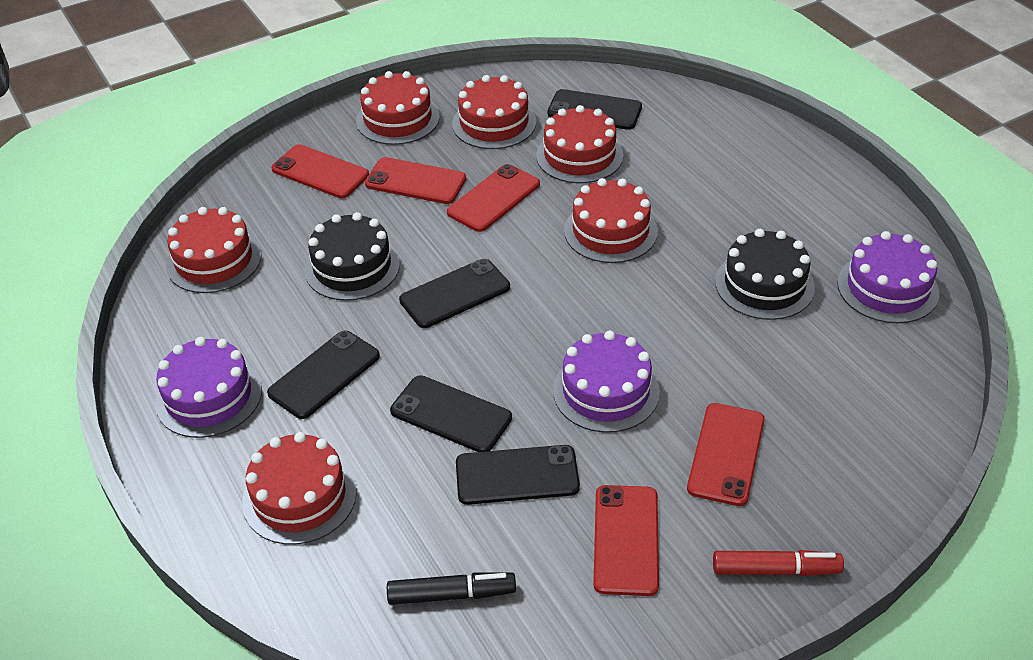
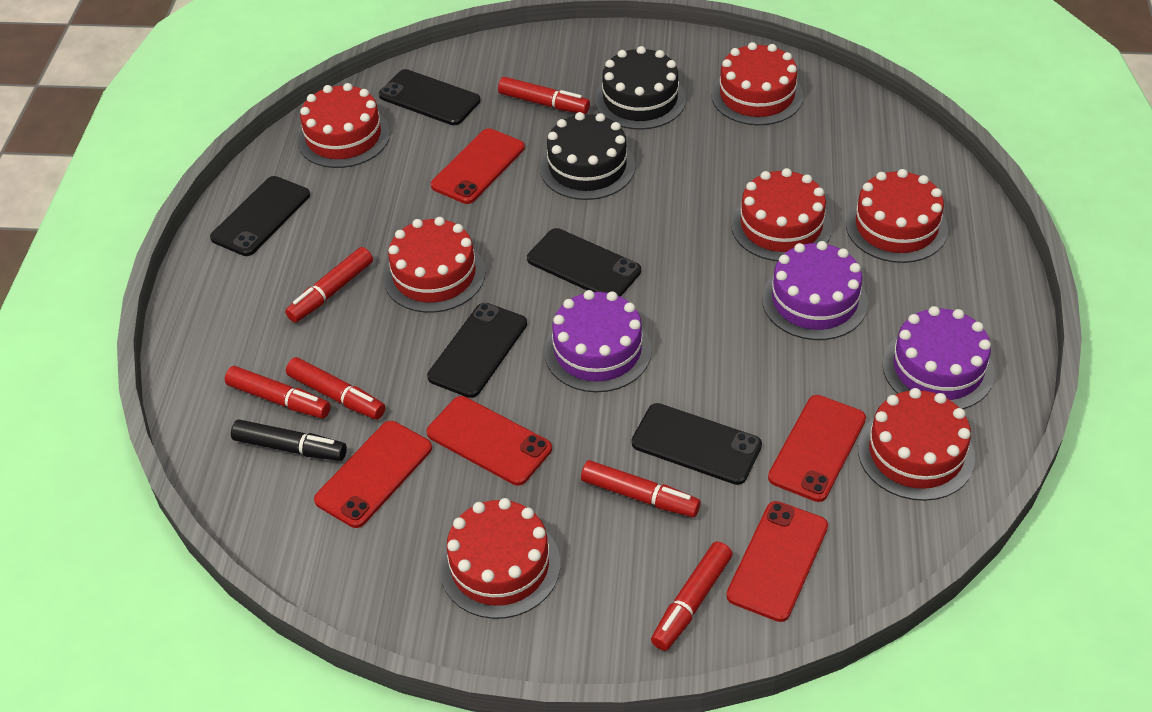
red cake: [166,207,262,293] [242,432,357,545] [356,71,440,145] [452,75,536,149] [536,105,623,183] [564,178,658,263] = 6 -> [297,83,390,168] [383,217,485,313] [440,498,560,619] [711,42,803,125] [731,168,832,261] [846,169,948,263] [858,388,975,501] = 7
red marker: [713,550,844,576] = 1 -> [225,366,331,419] [285,247,373,323] [286,357,385,420] [498,77,590,114] [581,460,701,517] [651,542,733,651] = 6

